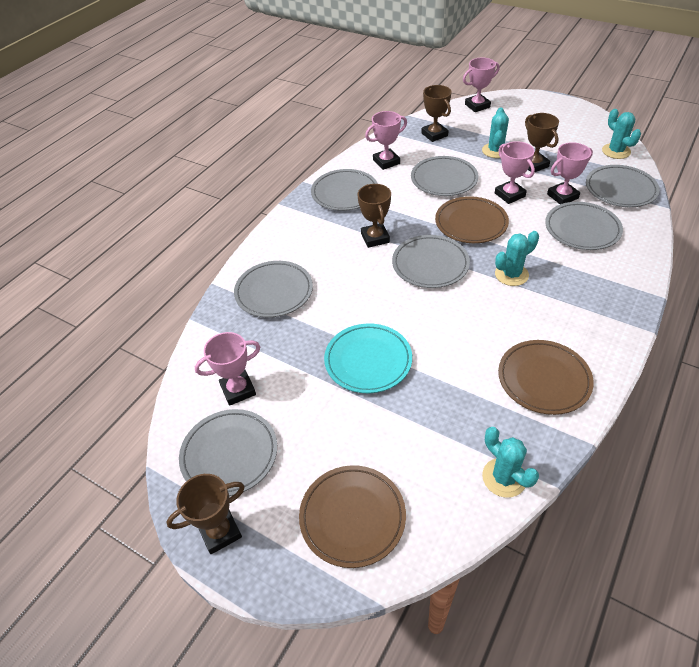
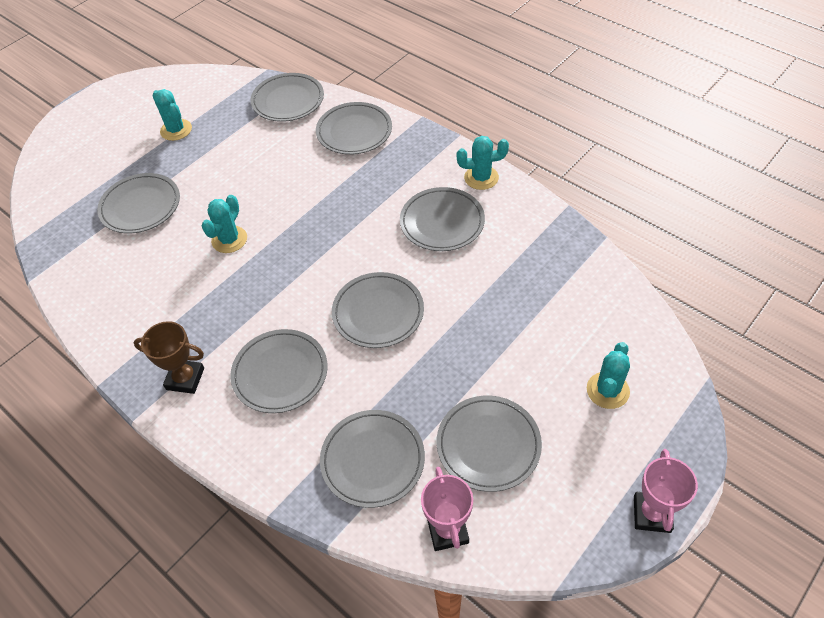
brown plate: [299,465,406,568] [435,196,509,243] [498,340,594,415] = 3 -> none = 0
brown trophy: [166,474,245,554] [358,184,391,248] [421,85,452,142] [525,113,559,172] = 4 -> [133,321,204,394] = 1
grey plate: [179,409,277,496] [234,261,313,317] [311,169,378,211] [392,235,470,288] [411,156,478,196] [545,202,623,250] [586,165,660,207] = 7 -> [97,173,180,233] [230,329,328,413] [251,73,324,122] [316,102,392,155] [320,410,425,508] [332,272,424,348] [400,187,485,251] [437,396,542,492] = 8
pink trophy: [195,332,260,406] [365,111,407,170] [463,58,500,112] [495,141,535,204] [547,142,593,204] = 5 -> [421,467,473,551] [634,449,698,533] = 2
turquoise plate: [324,323,412,393] = 1 -> none = 0

